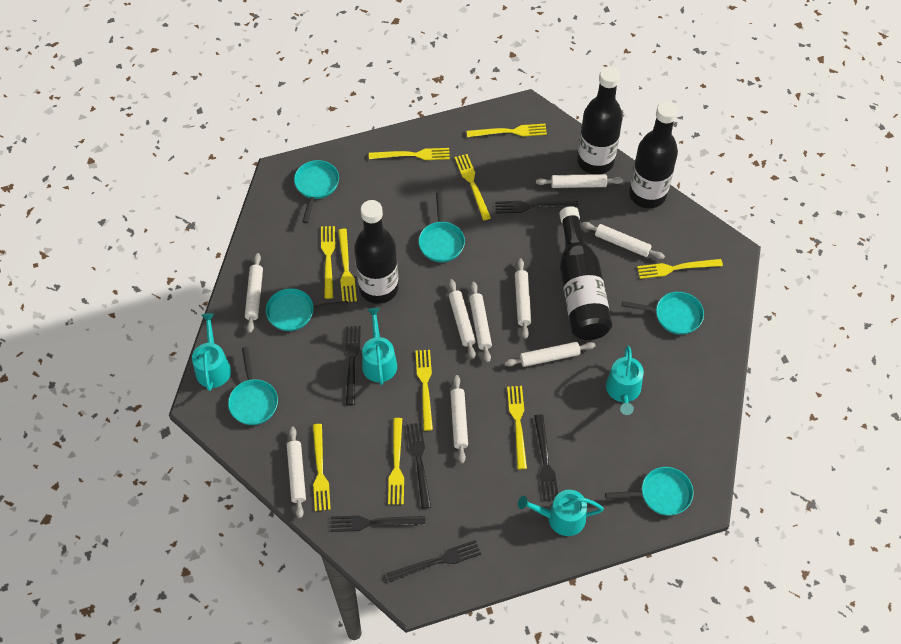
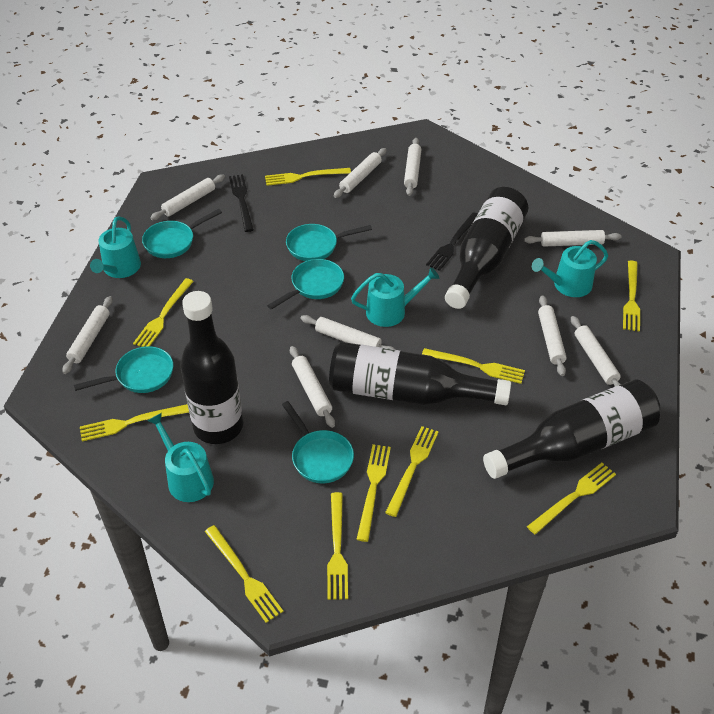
black fork: [331,515,425,532] [345,326,361,405] [386,540,481,582] [406,422,431,509] [495,201,578,214] [534,414,558,501] = 6 -> [229,174,254,232] [426,212,477,271] = 2
turquoise pan: [228,347,278,425] [266,288,348,331] [294,160,339,223] [419,192,465,262] [605,467,694,516] [622,292,704,335] = 6 -> [74,346,173,393] [142,209,222,258] [267,259,344,310] [282,401,354,483] [286,224,372,261] = 5

